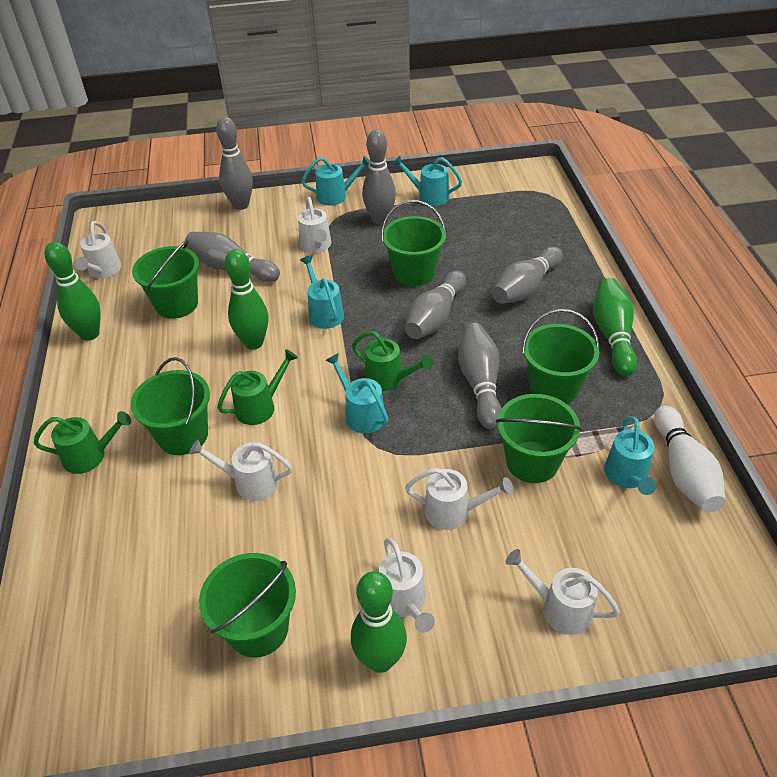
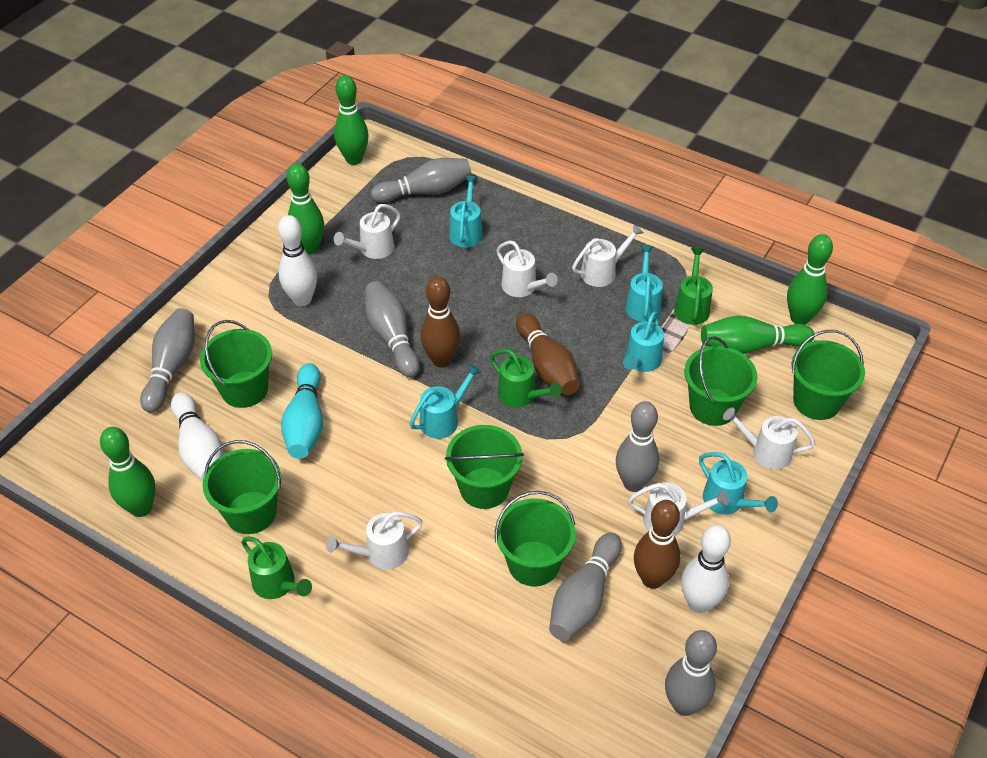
brown bowling pin: none = 0 -> [421,276,460,368] [516,313,580,395] [634,500,680,589] = 3
green bowling pin: [45,241,101,341] [225,249,268,350] [351,571,407,673] [593,278,637,376] = 4 -> [100,427,155,517] [287,164,324,254] [334,75,369,165] [701,315,814,354] [787,234,833,325] = 5
turquoise bowling pin: none = 0 -> [281,363,323,459] = 1
white bowling pin: [654,406,726,512] = 1 -> [171,392,223,481] [278,215,317,306] [681,525,731,613] = 3

